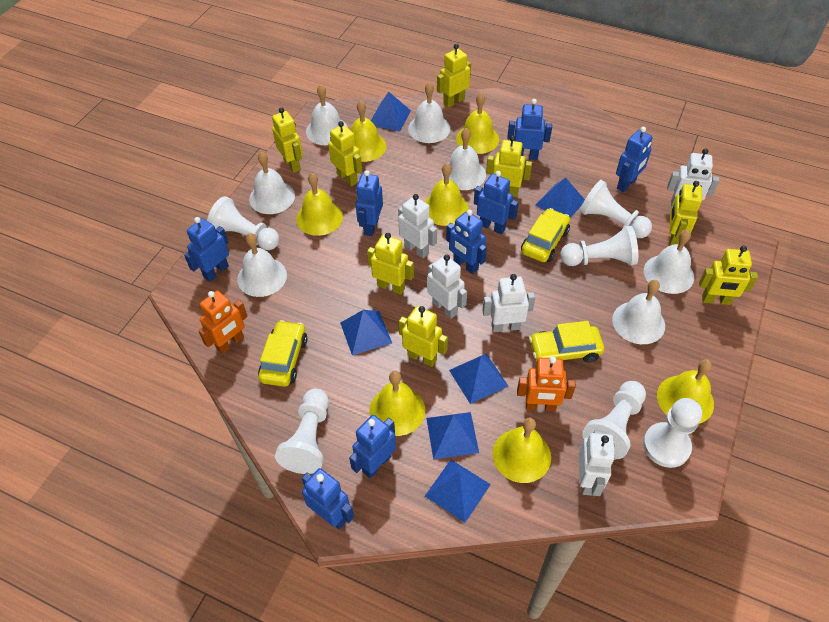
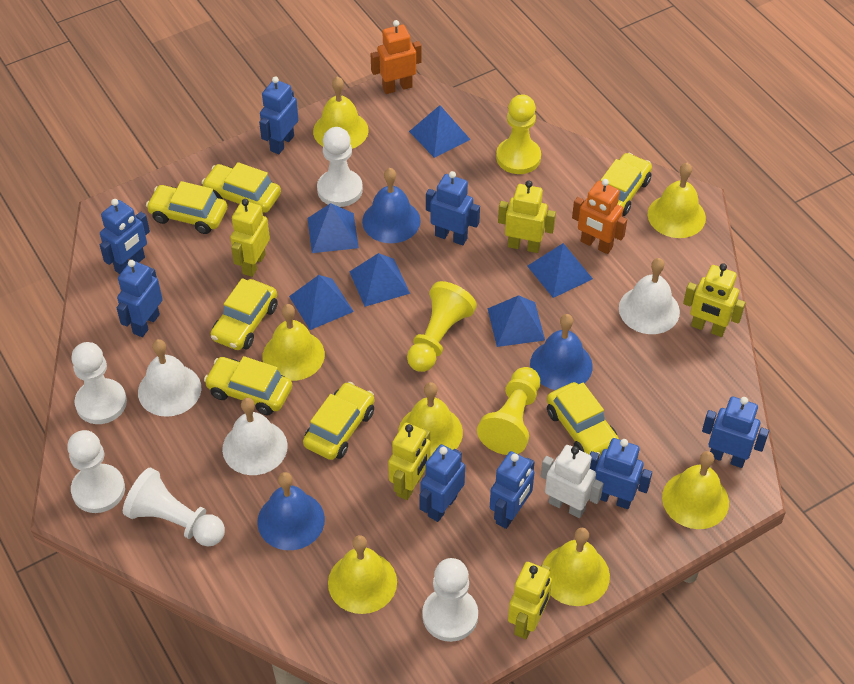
blue bell: none = 0 -> [257,472,325,550] [362,168,421,243] [530,314,593,390] = 3
white bell: [237,233,287,297] [249,152,295,214] [306,84,348,145] [408,82,450,143] [442,128,486,190] [612,280,665,344] [644,230,694,294] = 7 -> [138,339,201,417] [222,398,288,475] [619,258,680,334] = 3
white pawn: [207,196,279,250] [275,389,329,474] [560,225,638,266] [580,180,652,238] [582,381,646,459] [643,398,702,468] = 6 -> [67,430,125,513] [71,342,127,424] [123,467,225,547] [317,127,363,207] [422,558,478,642] = 5
white robot: [398,194,437,258] [427,254,467,319] [482,274,536,332] [579,430,615,496] [667,148,719,207] = 5 -> [541,445,603,518] = 1
yellow car: [258,320,307,387] [521,208,570,262] [529,321,604,363] = 3 -> [146,181,227,234] [201,162,281,213] [204,356,292,415] [211,278,278,350] [303,382,374,460] [547,382,619,456] [600,153,652,216] = 7
yellow pawn: none = 0 -> [407,281,477,372] [477,367,540,455] [496,94,541,174] = 3
yellow robot: [272,107,303,173] [328,121,362,186] [367,233,414,295] [399,306,448,367] [437,44,471,108] [486,135,532,197] [670,181,702,246] [699,246,758,305] = 8 -> [230,199,270,277] [388,423,431,500] [498,181,556,253] [508,562,552,639] [683,263,745,337] = 5

